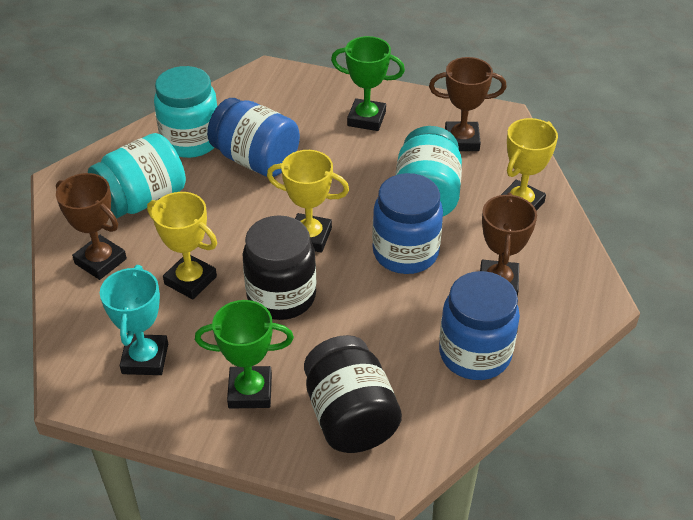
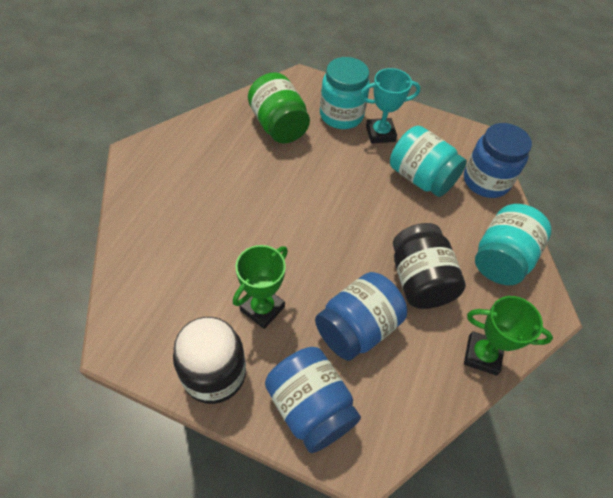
brown trophy: [56,173,127,280] [429,57,507,151] [480,193,537,297] = 3 -> none = 0
green jar: none = 0 -> [248,72,310,144] = 1
yellow trophy: [147,192,217,299] [267,150,349,253] [501,118,558,211] = 3 -> none = 0

